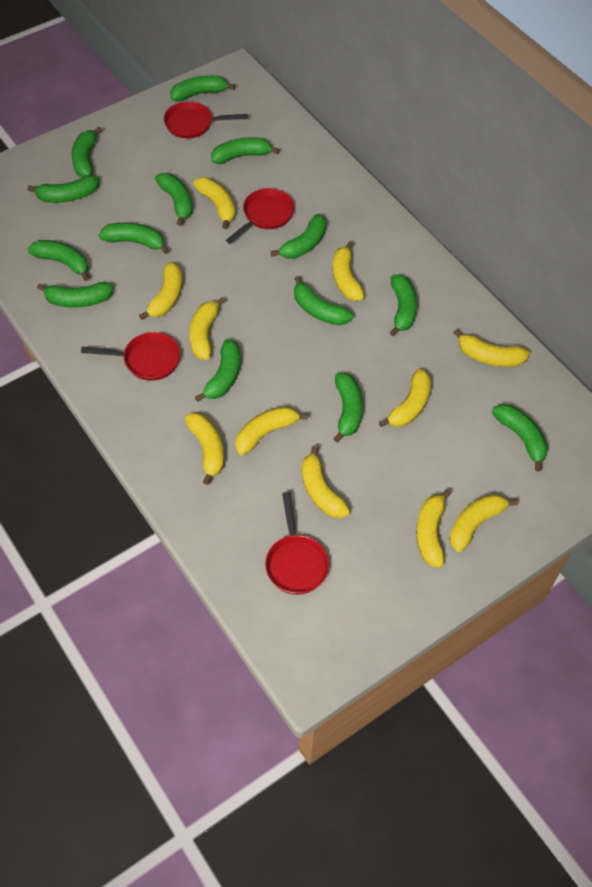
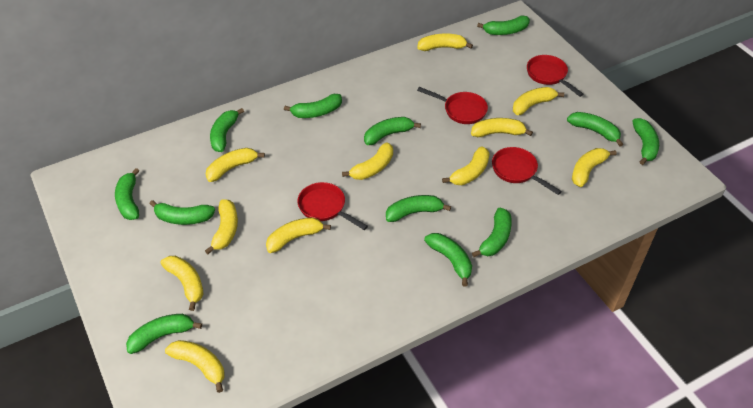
green banana: [27,175,99,203] [28,240,89,281] [37,282,114,308] [72,127,102,177] [99,223,169,254] [155,173,192,226] [170,75,235,102] [195,339,241,402] [211,137,280,164] [271,214,327,259] [294,276,353,325] [333,373,363,442] [390,275,417,336] [492,404,548,472] = 14 -> [115,168,139,220] [126,314,202,354] [149,200,215,225] [210,108,244,152] [284,94,342,118] [364,117,421,145] [386,195,451,222] [424,233,472,287] [472,208,512,257] [477,15,530,35] [567,112,623,147] [632,118,659,165] = 12

